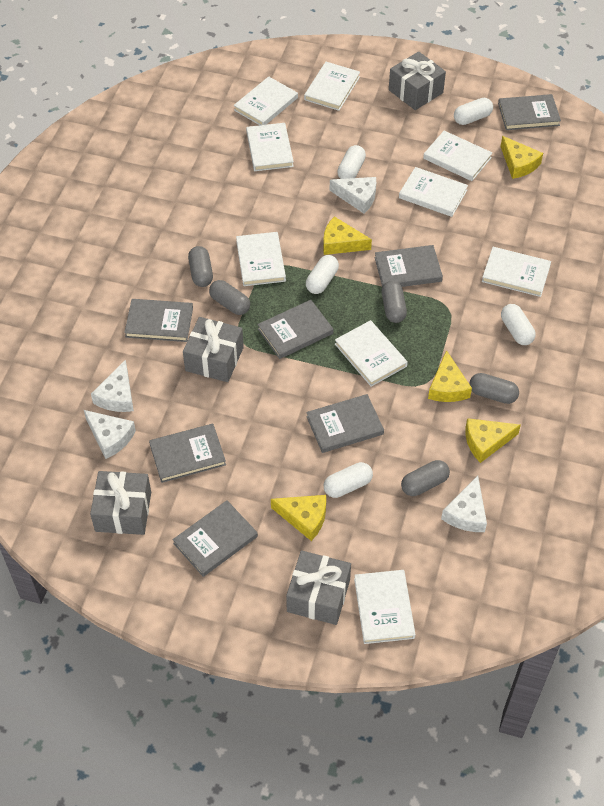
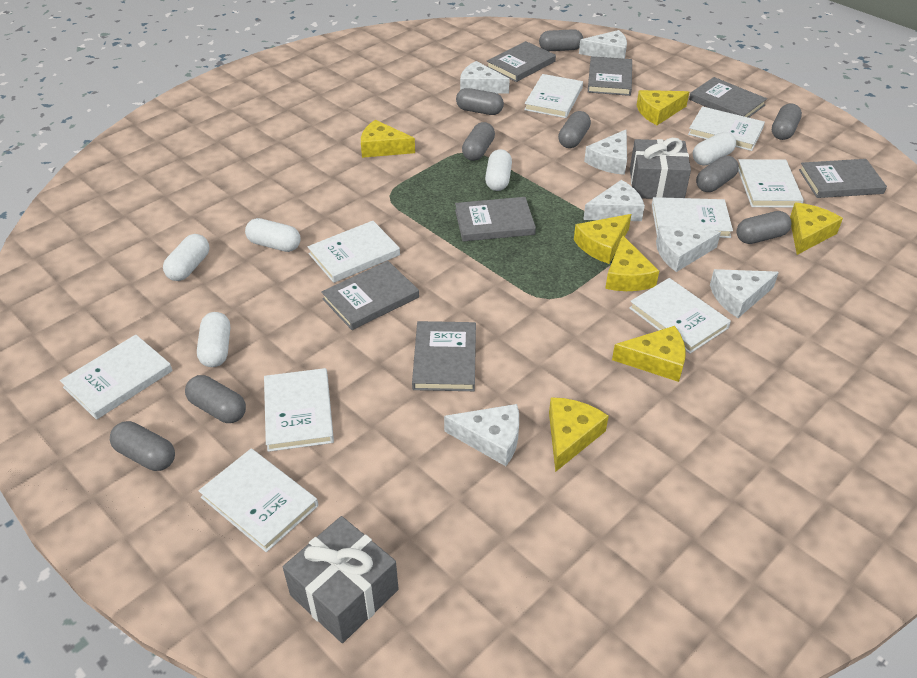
grey capsule: [188,246,213,287] [209,280,250,315] [381,281,407,323] [401,460,450,496] [469,373,519,404] = 5 -> [110,421,175,471] [185,375,246,423] [456,88,504,115] [462,122,495,161] [539,29,583,51] [558,111,591,148] [696,156,739,192] [737,211,792,244] [772,103,802,140] = 9
grey gift: [90,471,151,535] [183,317,244,382] [286,550,351,625] [389,51,446,110] = 4 -> [283,516,399,643] [630,138,691,199] = 2
white cheese: [84,410,136,459] [91,360,134,412] [330,177,376,214] [441,476,487,532] = 4 -> [444,404,519,466] [460,61,510,94] [579,30,627,59] [583,180,645,221] [584,129,627,175] [656,226,721,272] [710,269,779,318] = 7
yellow cheese: [271,495,326,541] [323,216,372,255] [428,350,472,402] [465,418,521,463] [500,136,543,179] = 5 -> [361,120,415,158] [549,397,609,472] [574,214,631,264] [605,235,659,291] [612,326,686,382] [637,90,689,125] [790,203,843,255] = 7

